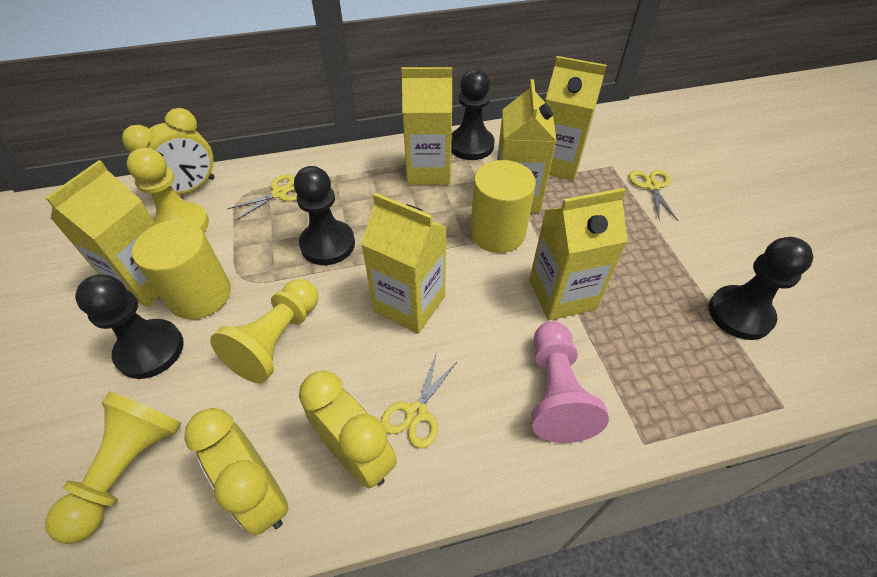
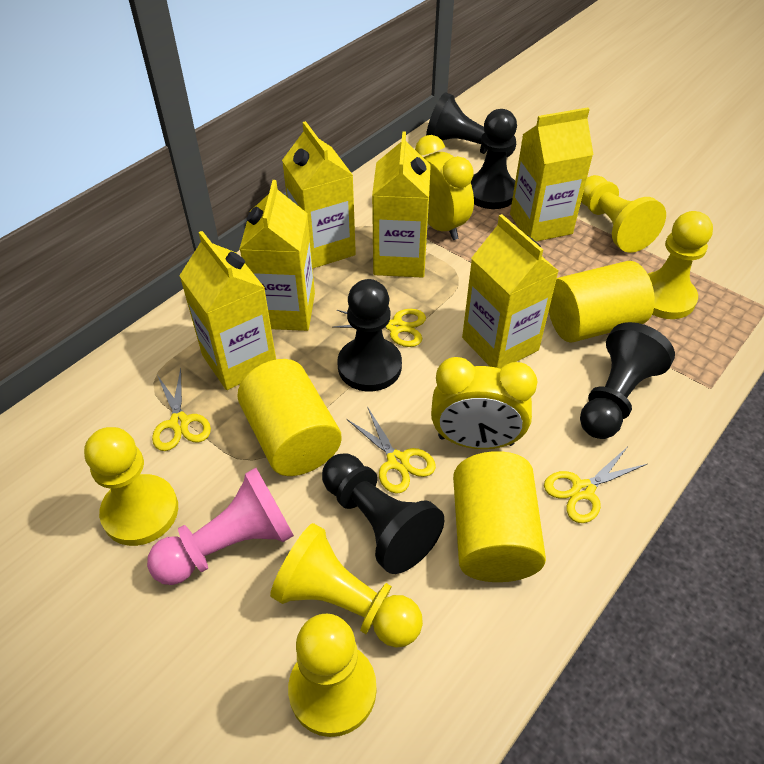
black pawn: [75,274,184,379] [294,166,355,265] [451,69,495,160] [709,237,813,340] = 4 -> [322,453,444,574] [337,279,402,391] [426,93,516,158] [471,109,517,209] [580,322,675,439] = 5
yellow clock: [122,108,215,195] [184,408,289,536] [299,370,397,488] = 3 -> [415,135,474,240] [431,357,538,449] = 2
yellow cylinder: [132,220,231,319] [470,160,536,253] = 2 -> [237,359,342,476] [453,451,546,582] [549,261,655,343] = 3
yellow pawn: [45,391,182,544] [127,147,209,232] [210,279,318,383] = 3 -> [84,427,178,546] [270,523,423,648] [288,614,377,737] [581,175,666,253] [648,211,713,319] = 5
yellow scissors: [227,174,297,220] [381,354,458,448] [629,170,678,221] = 3 -> [152,368,211,451] [333,309,426,347] [347,408,436,494] [544,447,647,523] = 4

